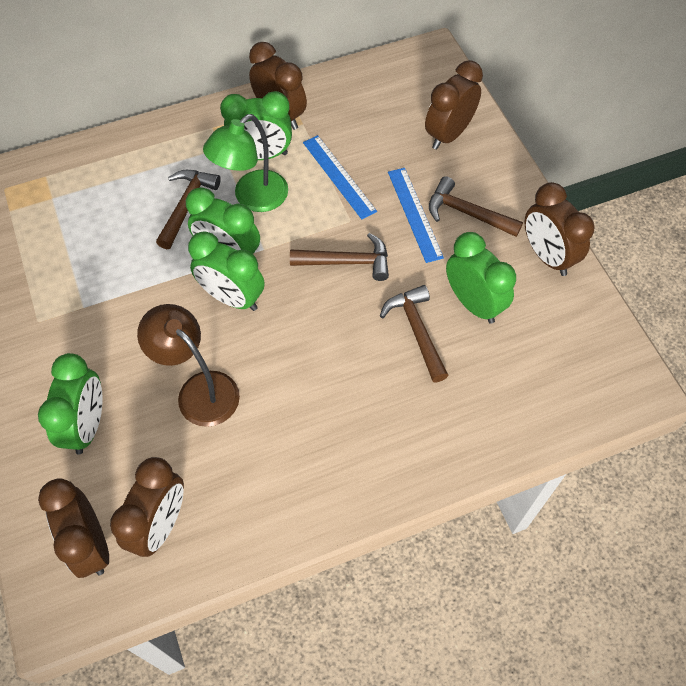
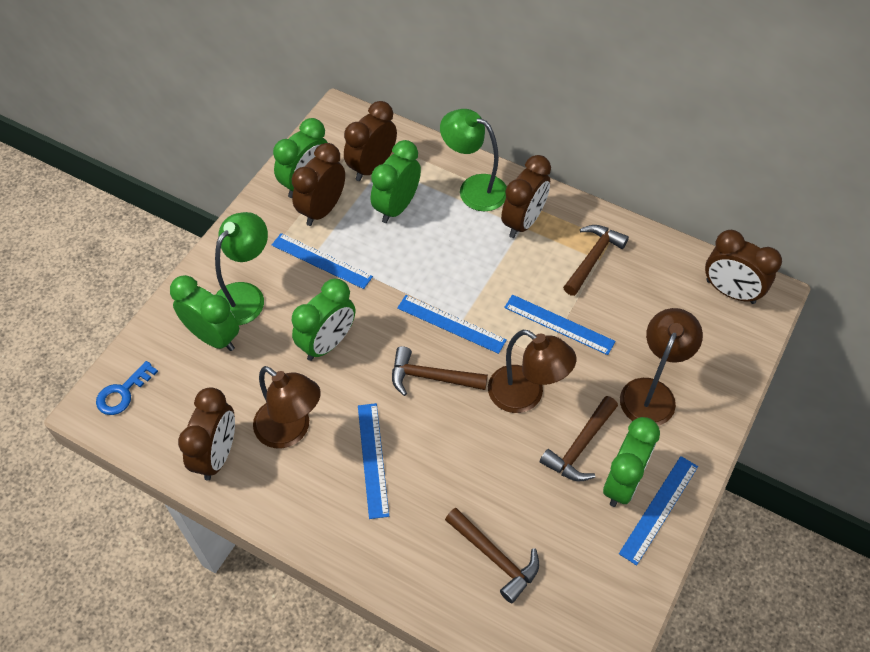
blue key: none = 0 -> [96,361,158,415] = 1
blue ruler: [303,135,377,220] [388,168,444,263] = 2 -> [272,233,373,289] [358,403,389,519] [397,295,507,354] [504,295,615,355] [619,456,698,566] = 5
brown lamp: [137,304,240,427] = 1 -> [253,366,321,448] [488,330,576,413] [620,308,703,426] = 3
green lamp: [203,114,288,212] = 1 -> [215,212,268,325] [440,109,507,211] = 2

